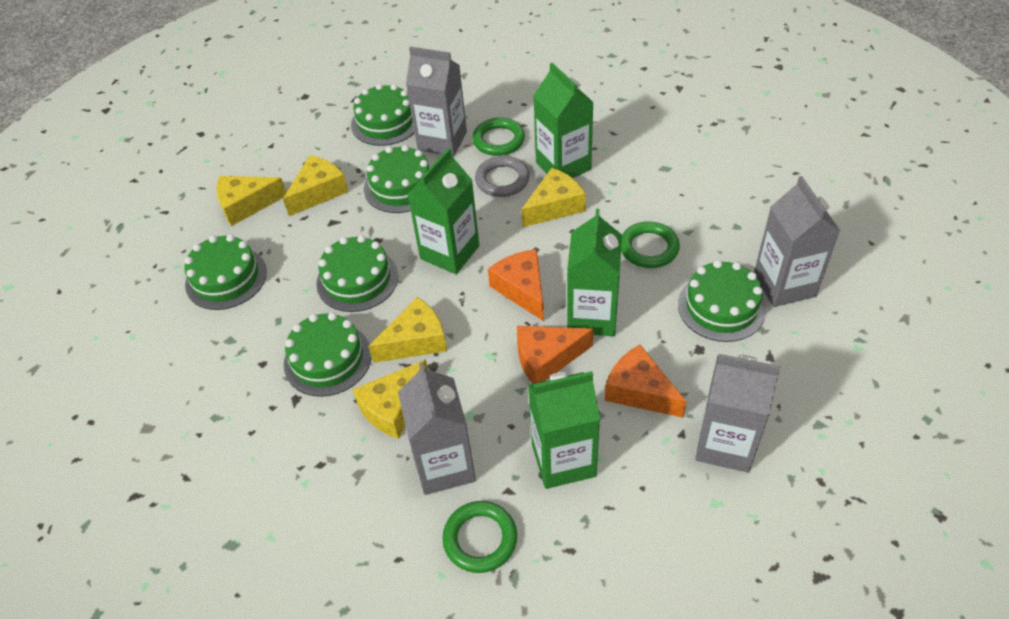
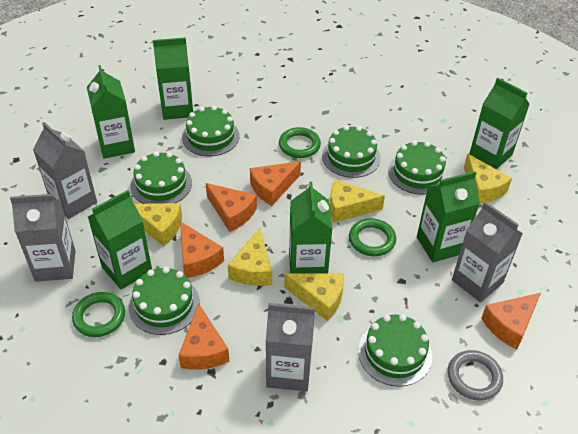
green carton: [407,148,479,274] [528,371,600,489] [533,63,594,178] [567,209,622,336] = 4 -> [87,65,135,159] [88,190,152,289] [153,37,193,120] [289,182,332,273] [417,171,480,262] [469,78,530,169] = 6
orange cheese: [488,249,544,321] [517,326,593,384] [605,345,687,418] = 3 -> [179,303,229,370] [180,221,224,278] [206,183,257,232] [250,161,301,206] [481,293,541,350] = 5

